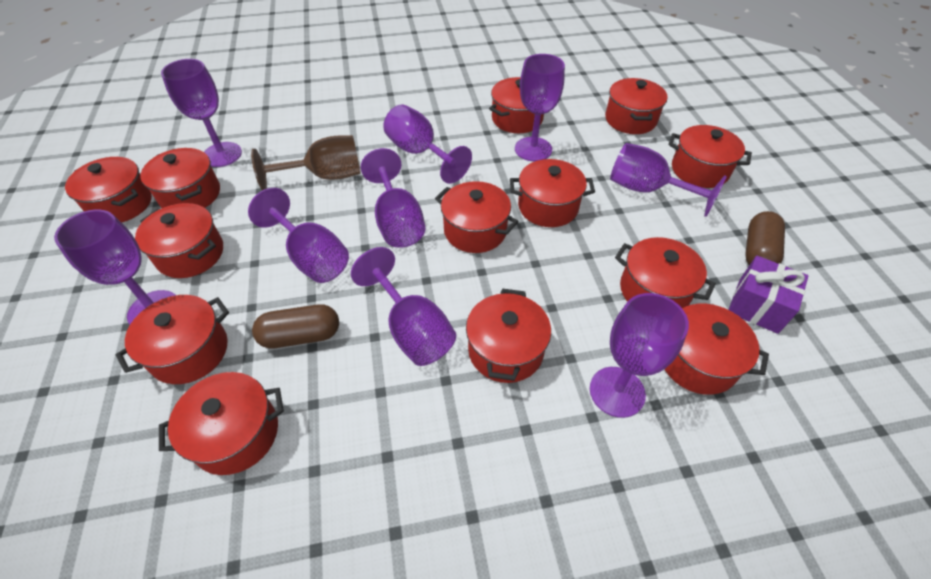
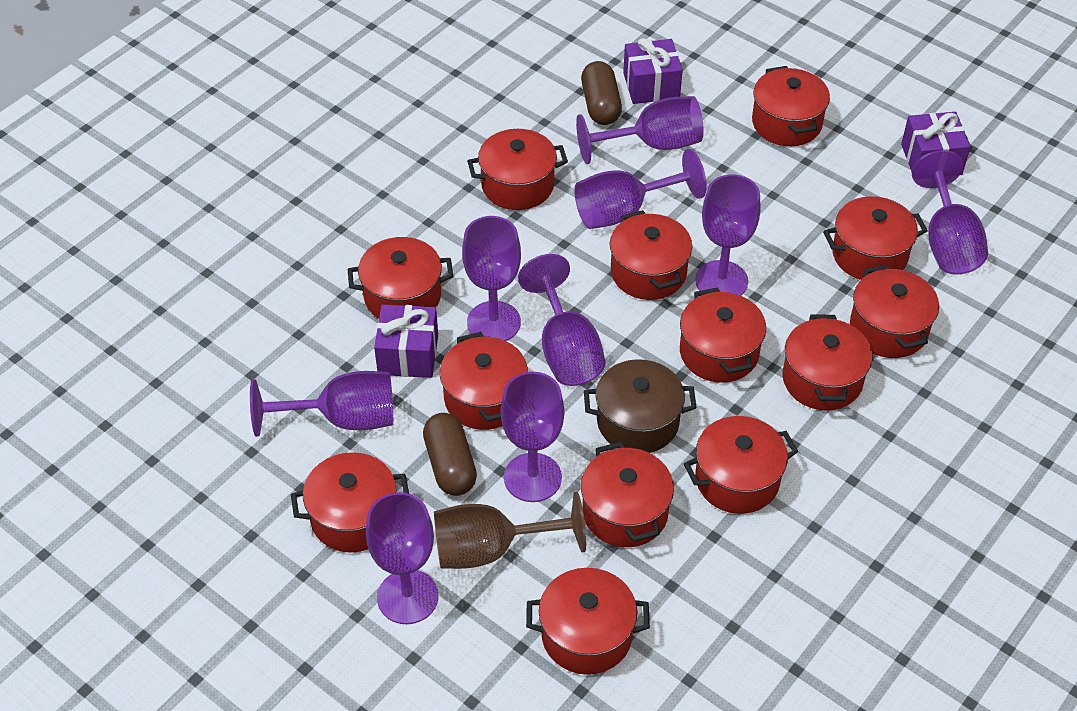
brown pot: none = 0 -> [584,359,697,453] = 1
purple gift: [728,255,809,334] = 1 -> [374,304,438,378] [623,38,683,104] [901,112,971,175] = 3

